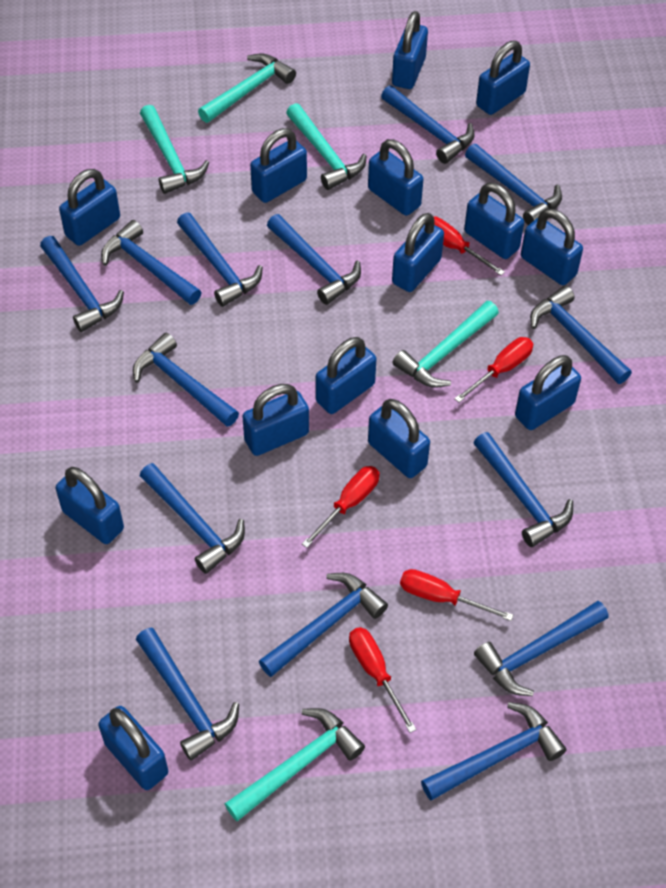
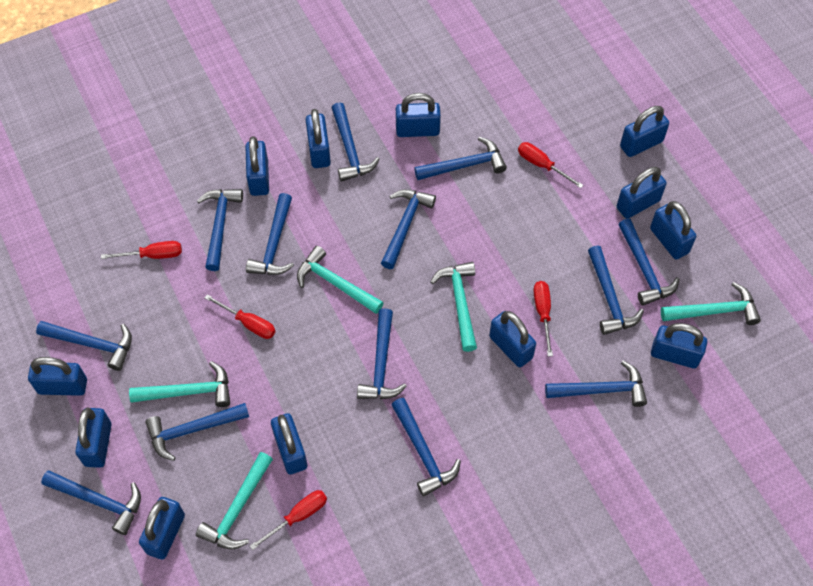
blue hammer: [40,236,124,332] [101,220,202,305] [133,333,239,427] [136,627,239,761] [140,463,245,574] [177,212,263,307] [259,573,388,677] [267,214,361,305] [381,85,475,164] [421,702,567,800] [465,144,562,225] [474,432,573,547] [474,601,609,696] [530,286,632,384] = 14 -> [36,321,132,371] [41,471,141,535] [145,403,249,461] [197,189,243,271] [246,193,294,275] [332,102,380,182] [357,308,407,399] [381,189,436,269] [392,398,461,497] [414,137,507,180] [545,361,647,407] [588,245,644,335] [618,219,680,306] = 13
blue padlock: [56,467,124,544] [59,169,120,246] [98,706,168,790] [242,384,309,456] [250,128,307,203] [316,337,377,414] [368,139,423,216] [368,399,430,478] [392,11,428,89] [392,213,444,292] [464,183,524,259] [476,41,530,115] [515,355,581,430] [521,209,583,285] = 14 -> [28,357,87,396] [75,408,112,468] [139,497,185,559] [246,136,269,196] [271,413,307,474] [305,109,331,168] [396,93,441,137] [489,311,536,367] [616,167,667,219] [620,106,669,157] [650,201,696,260] [651,323,707,368] = 12

